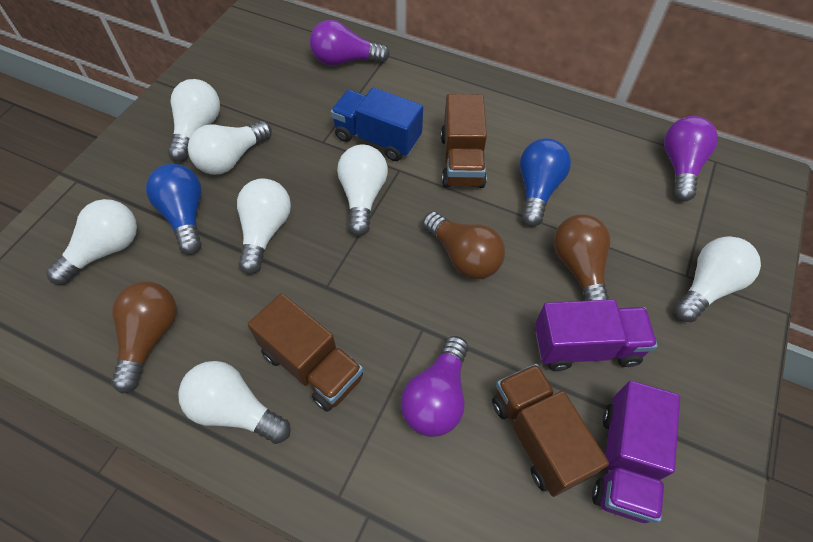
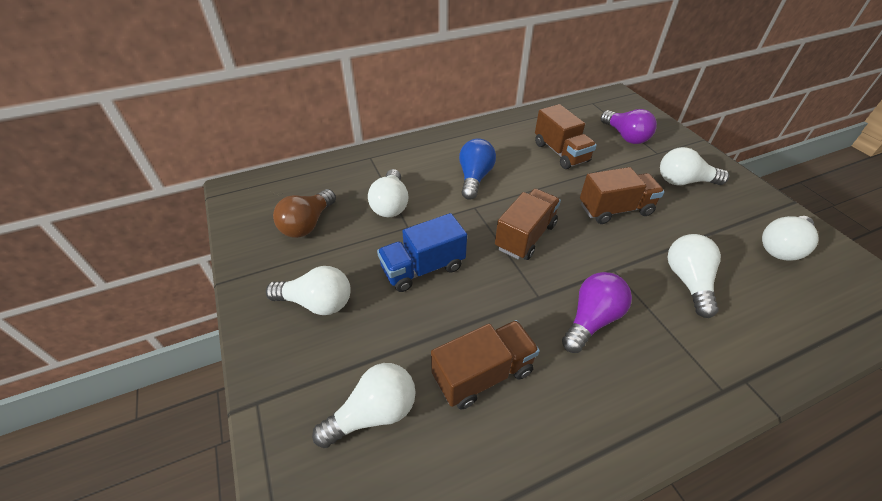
blue light bulb: [146,164,202,255] [520,138,571,227] = 2 -> [459,138,496,200] = 1
brown light bulb: [111,282,177,394] [423,212,505,279] [554,215,610,301] = 3 -> [273,189,336,238] = 1
brown truck: [248,293,363,412] [441,94,487,188] [492,364,609,497] = 3 -> [431,320,540,410] [495,189,561,260] [535,104,597,169] [580,167,665,224] = 4
purple light bulb: [310,20,390,66] [401,336,468,437] [664,116,718,202] = 3 -> [562,272,632,353] [601,109,657,144] = 2
purple truck: [535,299,658,371] [592,381,680,523] = 2 -> none = 0
white light bulb: [46,199,137,285] [168,79,220,161] [178,361,291,444] [188,121,272,175] [237,178,291,274] [337,144,388,236] [674,236,761,322] = 7 -> [266,266,351,315] [312,363,416,448] [368,169,409,217] [660,147,729,185] [668,234,721,318] [762,216,818,261] = 6

